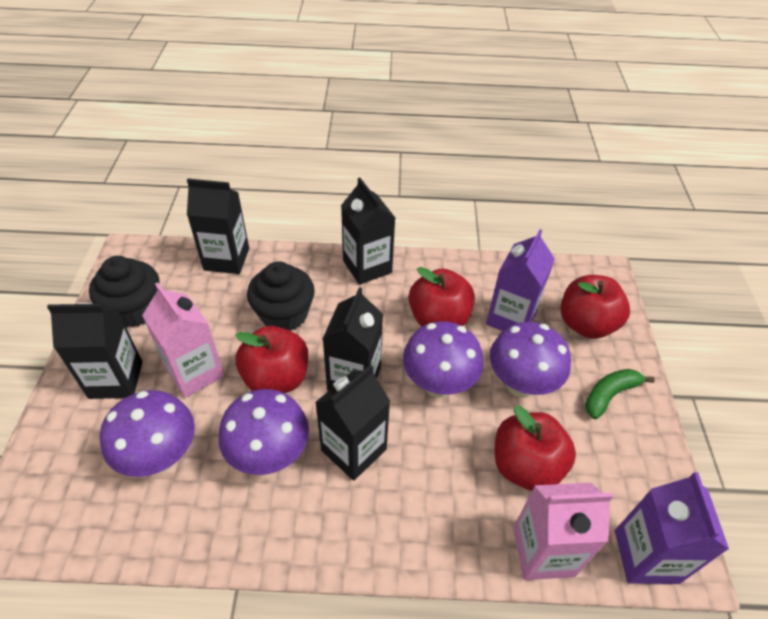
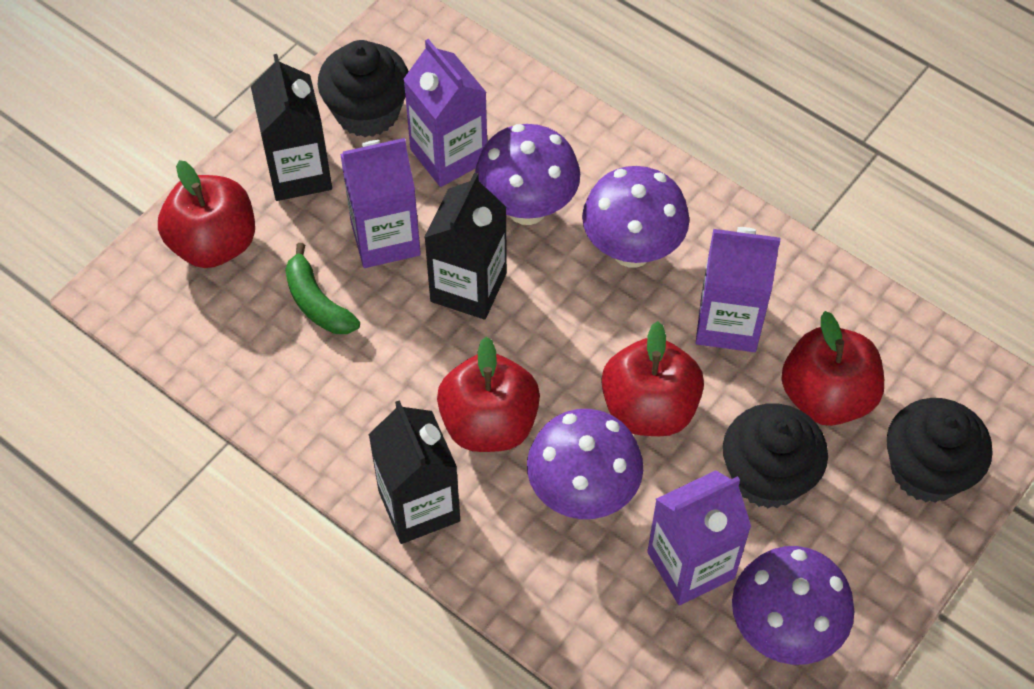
black carton: [47,303,142,399] [187,179,249,274] [315,365,391,481] [323,287,383,391] [341,178,395,285] = 5 -> [251,54,332,201] [368,400,460,544] [424,172,507,320] = 3
black cupcake: [89,256,159,327] [247,262,315,331] = 2 -> [318,40,409,137] [723,403,828,508] [887,398,993,503] = 3
pink carton: [142,283,224,398] [513,483,613,580] = 2 -> none = 0
purple carton: [486,229,555,331] [615,472,729,584] = 2 -> [340,138,421,268] [403,39,487,187] [647,470,751,606] [696,227,780,352] = 4

